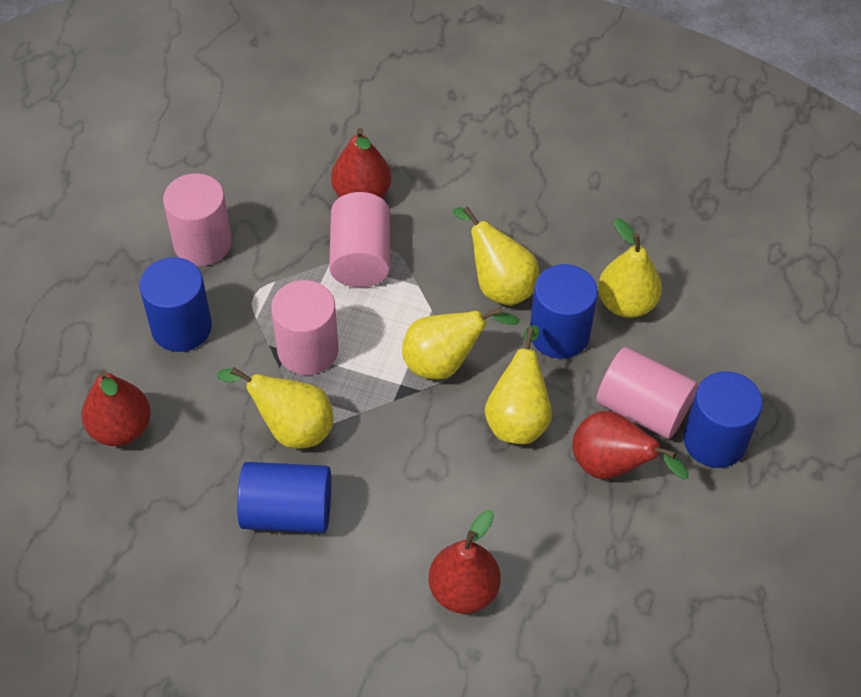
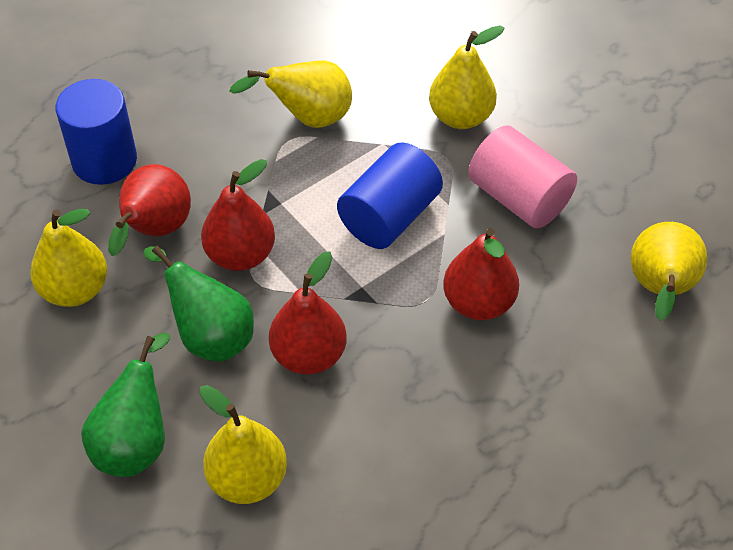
blue cylinder: [139,257,212,352] [237,462,331,533] [530,264,598,359] [684,371,763,468] = 4 -> [56,79,137,185] [337,142,443,249] = 2
green pear: none = 0 -> [81,333,170,477] [143,246,254,362] = 2
pink cylinder: [163,173,232,266] [271,280,339,375] [329,192,390,287] [596,347,698,439] = 4 -> [468,125,577,228] = 1

